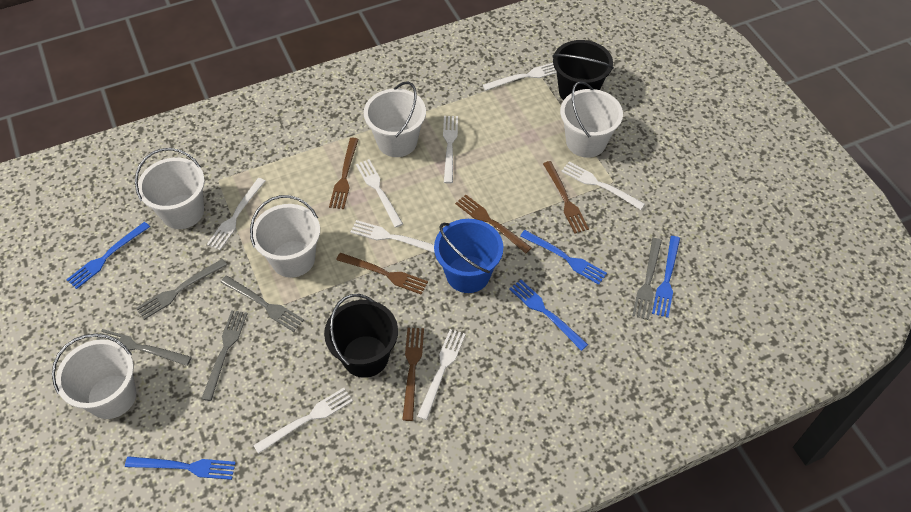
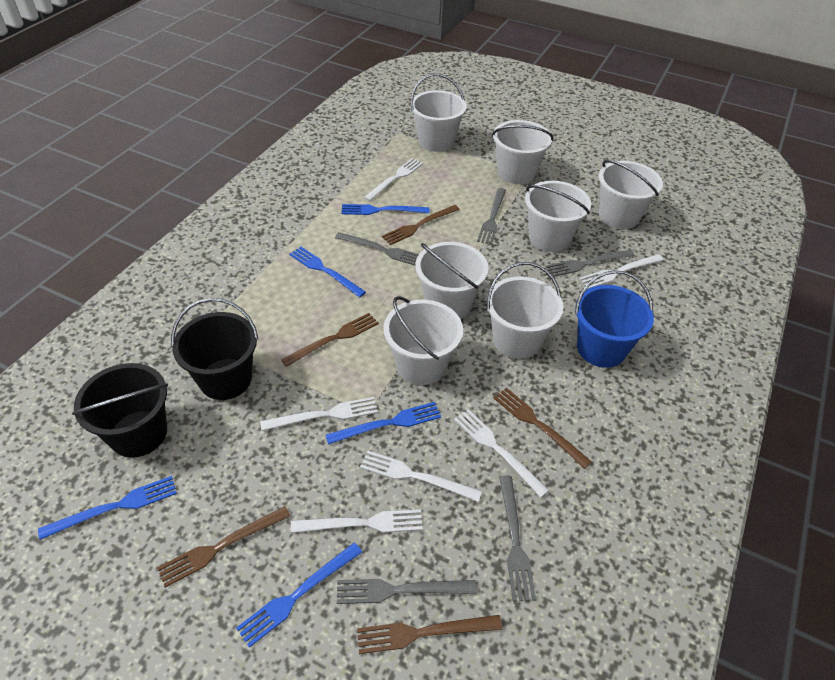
white bucket: [52,334,136,419] [135,148,205,229] [250,195,320,278] [364,81,426,157] [560,81,623,158] = 5 -> [384,296,463,385] [410,74,467,152] [415,242,489,319] [486,262,563,359] [492,120,553,184] [525,181,591,252] [599,160,663,229] = 7
white fork: [207,178,265,250] [253,388,353,454] [351,220,435,253] [356,159,403,228] [417,329,466,420] [443,116,458,184] [483,63,557,91] [561,162,645,210] = 8 -> [260,397,378,431] [291,509,423,533] [360,451,482,502] [364,158,423,201] [454,409,549,498] [579,254,664,289] = 6

